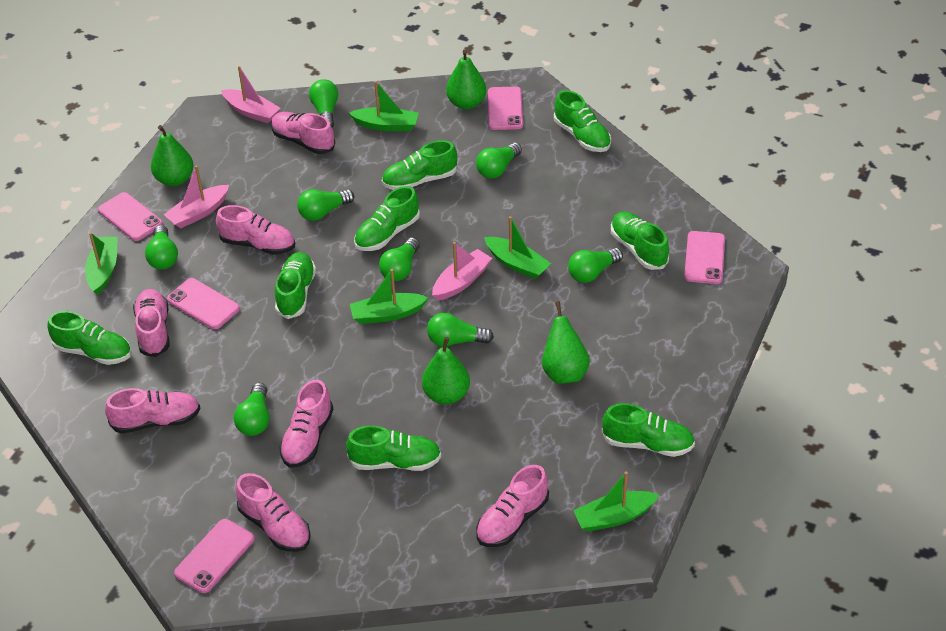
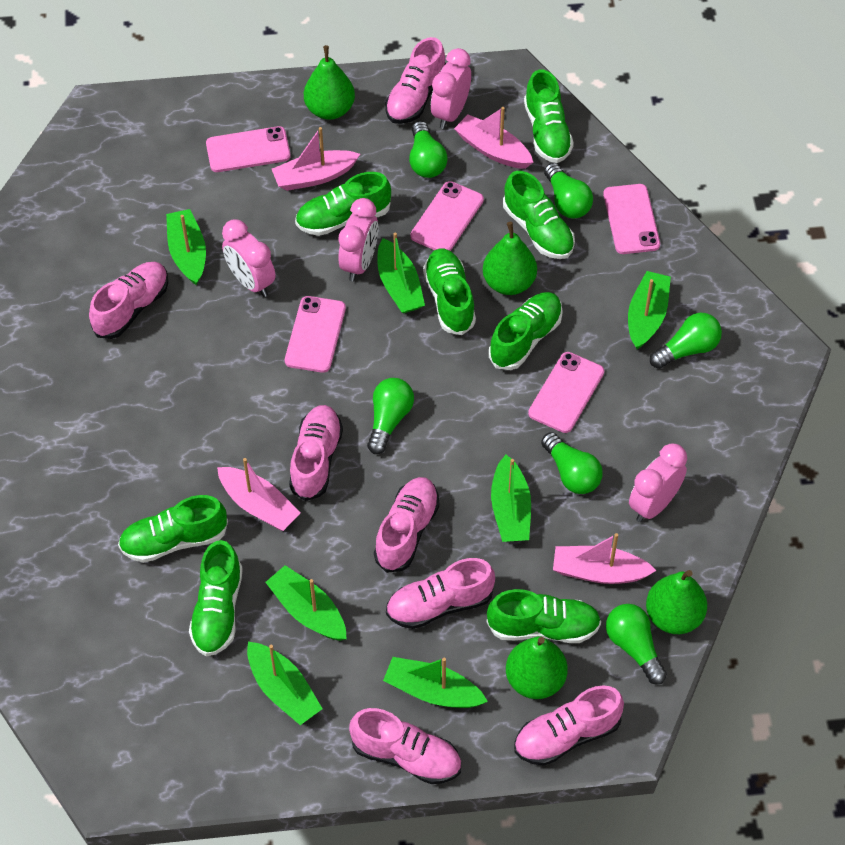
green boat: [85,232,118,295] [349,81,419,131] [350,269,429,324] [484,216,551,279] [573,471,659,532] = 5 -> [166,209,206,285] [247,642,323,725] [265,565,346,641] [378,233,425,314] [383,657,488,708] [491,455,531,542] [628,271,671,349] = 7
green light bulb: [145,225,178,269] [234,382,270,436] [297,189,354,221] [309,79,338,128] [379,237,420,281] [427,312,494,347] [476,142,522,179] [568,248,623,283] = 8 -> [367,378,414,454] [409,121,448,178] [541,432,603,494] [544,163,593,218] [606,604,667,685] [650,313,722,369] = 6
pink boat: [164,165,229,228] [221,66,281,123] [432,242,492,301] = 3 -> [217,458,301,531] [272,127,360,191] [454,107,534,169] [553,533,657,584] = 4
pink clock: none = 0 -> [222,219,276,297] [338,198,378,282] [431,48,471,129] [629,443,687,522] = 4

